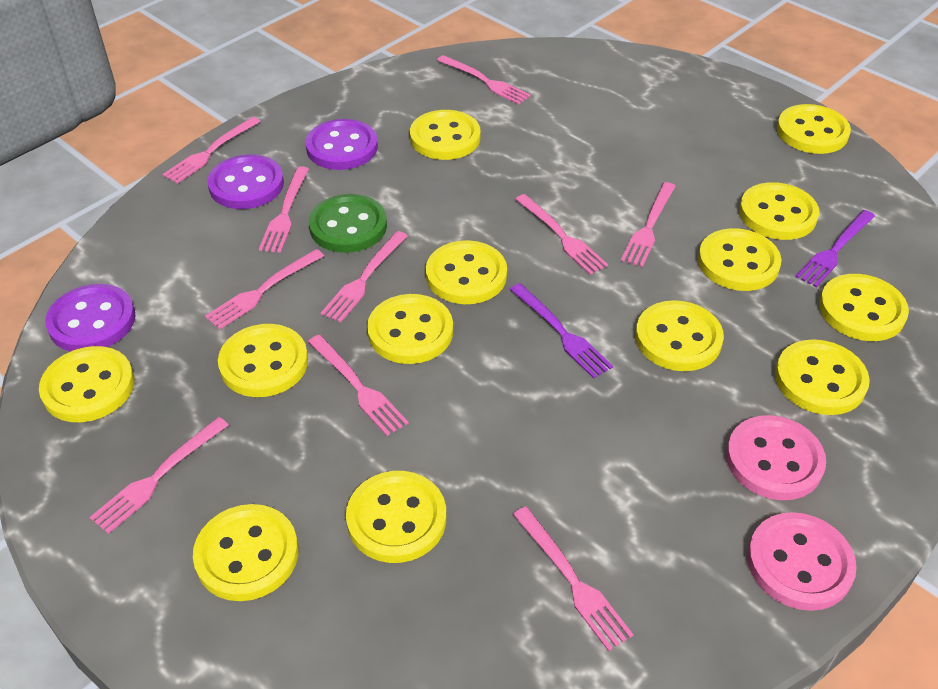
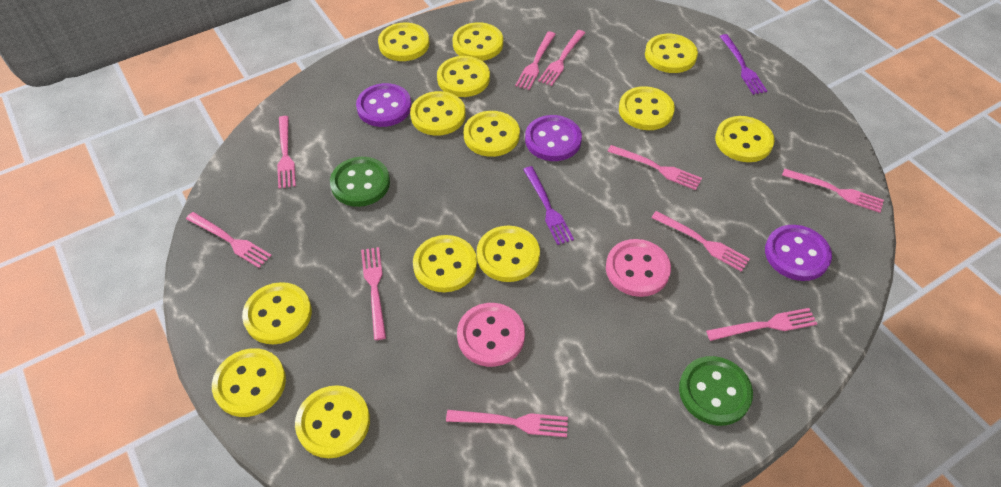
green button: [309,194,387,253] = 1 -> [330,157,390,207] [679,356,753,426] = 2

